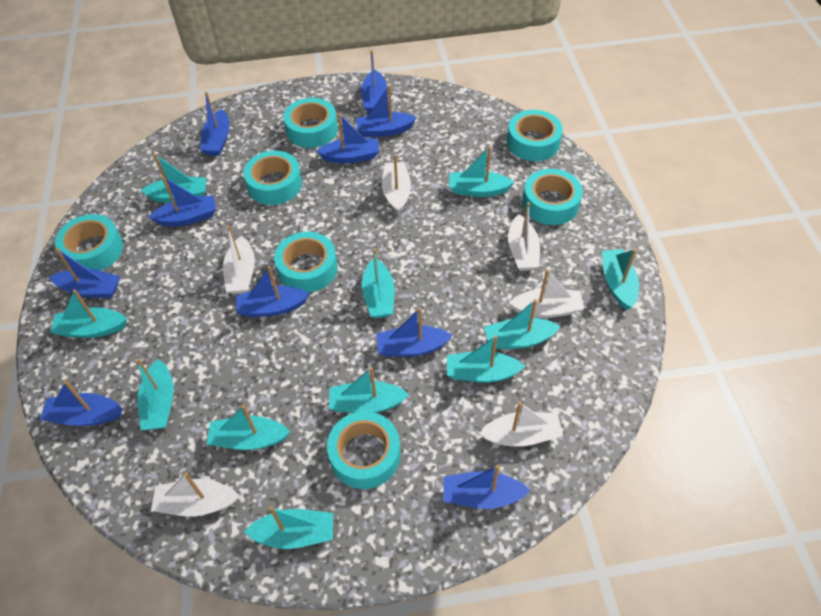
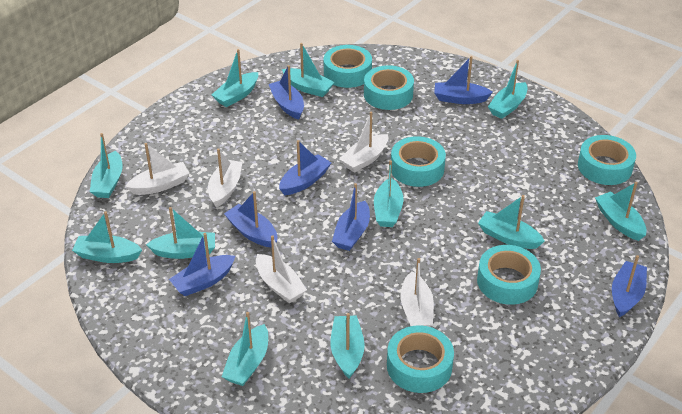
blue boat: [40,381,123,426] [49,248,120,298] [148,176,216,226] [200,91,230,156] [236,266,309,317] [317,113,379,164] [356,85,417,137] [361,50,387,113] [376,308,453,357] [443,465,531,509] = 10 -> [169,233,235,296] [224,191,277,247] [268,65,304,120] [279,140,331,195] [332,183,370,251] [434,56,493,104] [612,255,647,317] = 7
turquoise tape: [55,214,123,271] [243,151,302,205] [274,232,338,293] [283,98,338,148] [327,411,401,489] [507,110,563,161] [522,169,583,225] = 7 -> [324,45,372,88] [364,65,414,110] [387,325,454,393] [391,136,446,187] [477,245,541,305] [578,135,636,185] = 6
white boat: [151,473,240,517] [223,226,255,294] [382,154,411,214] [479,402,563,446] [508,202,540,271] [509,269,584,318] = 6 -> [125,143,189,195] [208,149,243,208] [256,235,307,303] [340,112,388,173] [400,258,434,327] = 5

